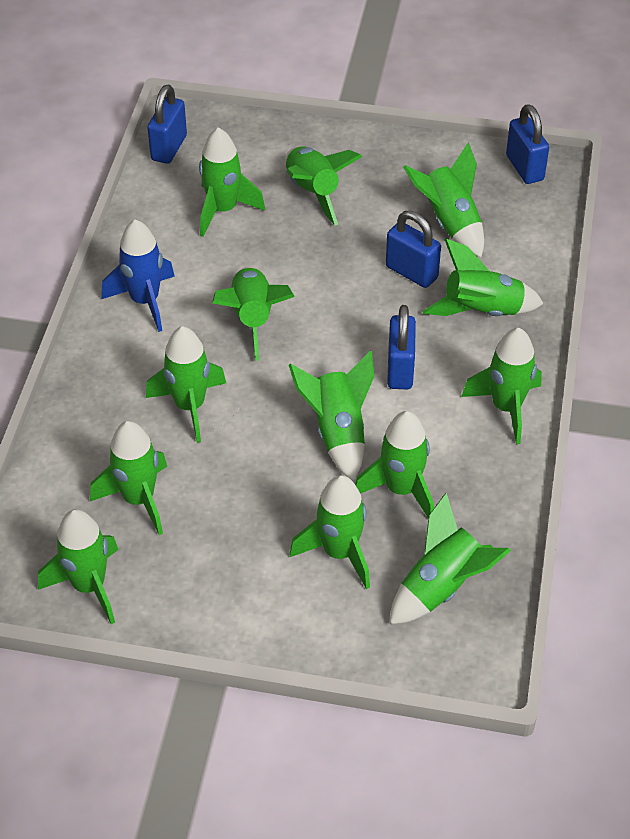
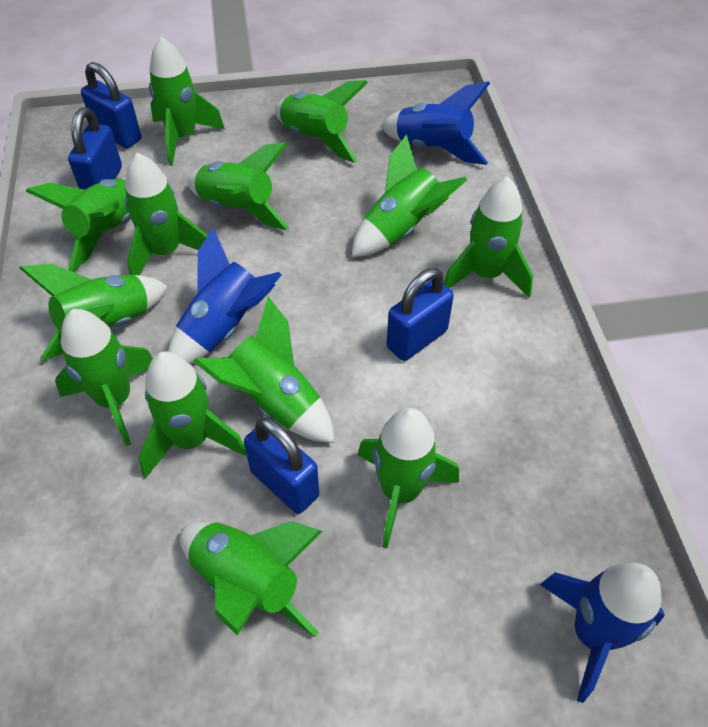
blue rocket: [101,219,175,332] = 1 -> [168,227,282,364] [380,81,490,165] [540,563,665,703] = 3

